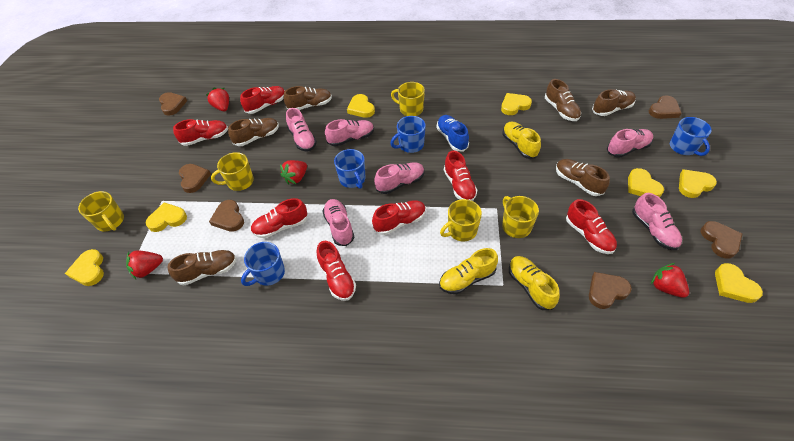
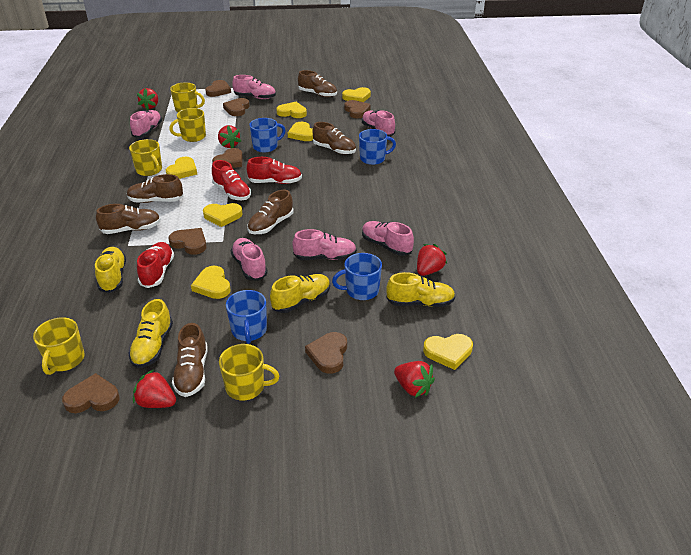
blue shoe: [436,115,469,151] = 1 -> none = 0
brown heart: [159,92,187,116] [179,164,211,193] [209,200,244,232] [589,272,632,309] [649,95,681,119] [701,221,742,259] = 6 -> [62,373,120,413] [168,228,207,255] [205,80,231,97] [212,148,243,168] [223,98,250,116] [305,332,347,374] [344,100,371,118] = 7
red shoe: [173,119,228,146] [240,86,285,114] [250,198,308,238] [317,241,356,301] [372,200,426,235] [444,151,477,201] [566,199,617,254] = 7 -> [137,242,174,288] [212,160,251,200] [246,157,302,184] = 3
red strawberry: [126,250,163,279] [206,88,229,111] [280,160,307,185] [651,263,689,298] = 4 -> [133,369,176,408] [137,88,158,110] [218,125,241,148] [394,361,435,398] [417,244,447,276] = 5
yellow shoe: [439,248,498,294] [503,122,541,159] [509,256,560,310] = 3 -> [95,247,126,293] [129,299,173,368] [270,274,330,313] [386,272,455,307] = 4

